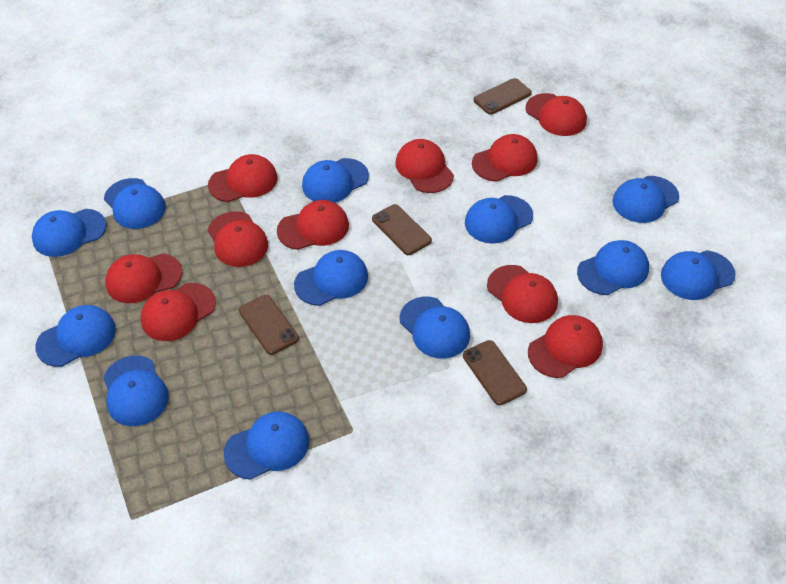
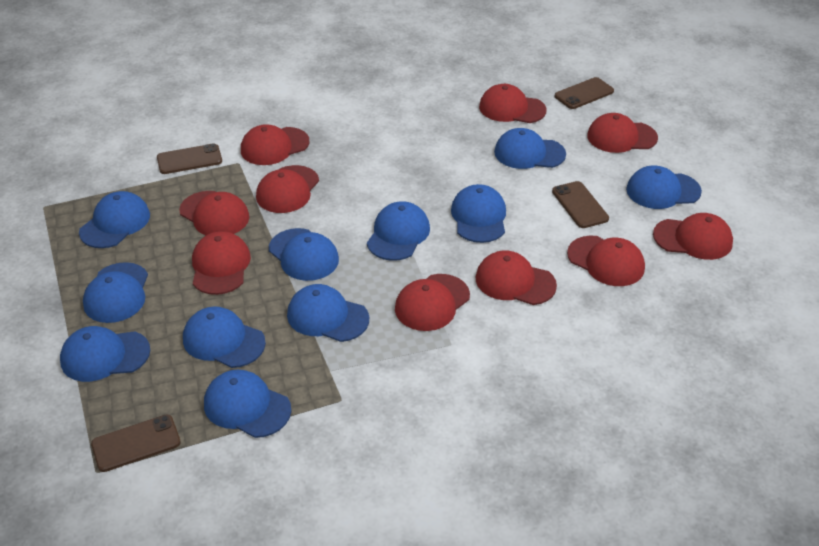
blue cap: [32,209,107,257] [35,305,116,367] [103,356,169,426] [104,178,166,229] [224,411,309,480] [294,250,368,306] [302,158,369,203] [400,297,470,358] [465,195,533,244] [577,240,649,295] [613,176,679,223] [661,250,736,300] = 12 -> [60,326,150,382] [79,191,150,248] [83,262,148,323] [183,307,266,368] [204,370,291,438] [269,228,339,281] [287,284,369,342] [367,201,430,261] [451,184,506,243] [494,128,566,169] [626,165,702,209] = 11

